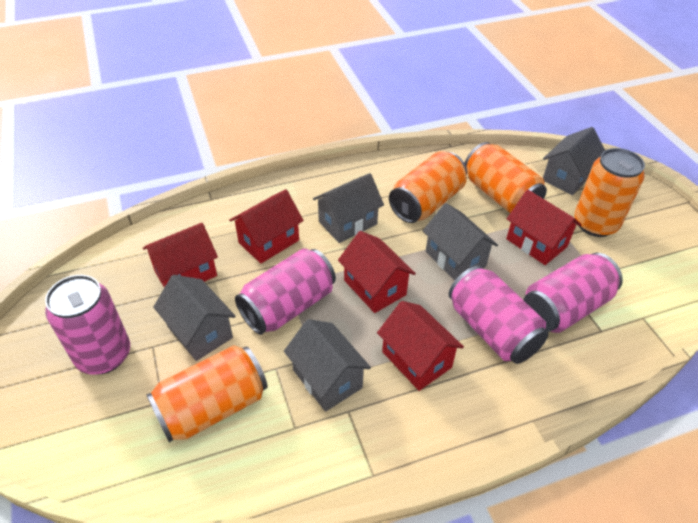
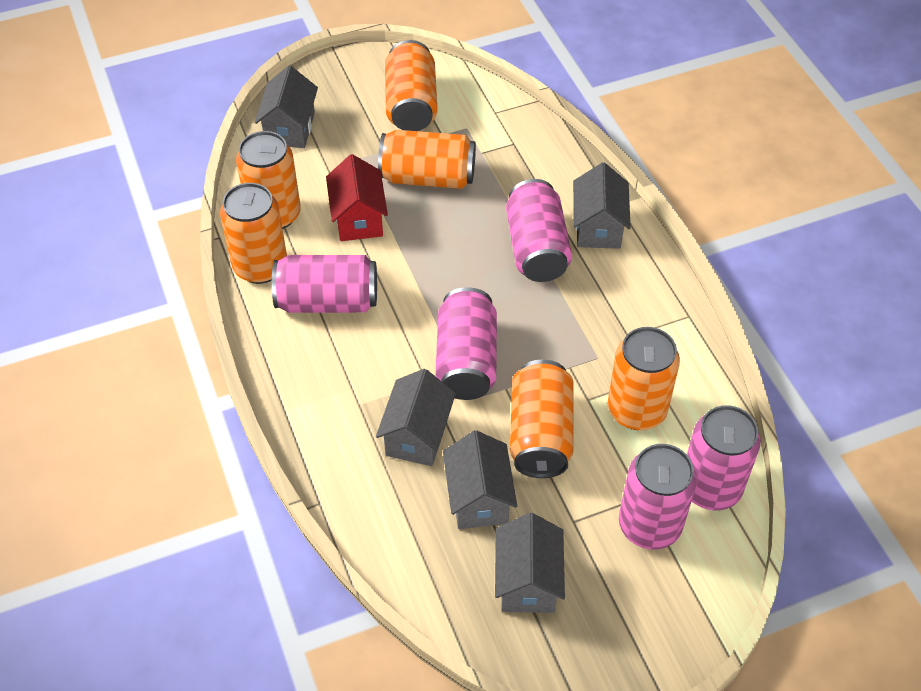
orange can: [146,345,267,443] [389,151,467,223] [465,142,547,213] [574,148,645,237] = 4 -> [220,183,287,284] [236,131,301,229] [378,130,476,189] [385,40,437,131] [510,360,574,478] [608,327,680,430] = 6
pink can: [45,275,130,375] [235,248,336,335] [449,266,548,364] [524,253,623,333] = 4 -> [272,255,377,313] [435,287,497,400] [506,179,572,282] [619,444,697,550] [687,405,761,510] = 5
red house: [143,223,218,288] [229,189,304,263] [338,231,416,313] [377,301,464,391] [506,190,581,265] = 5 -> [326,154,388,241] = 1

